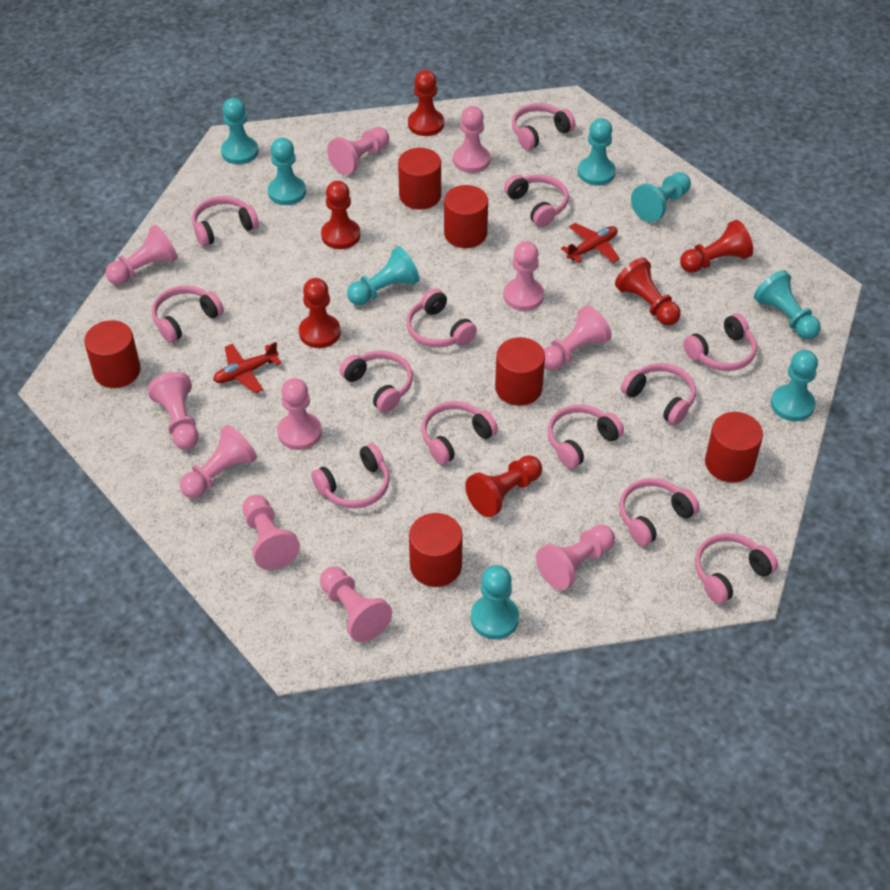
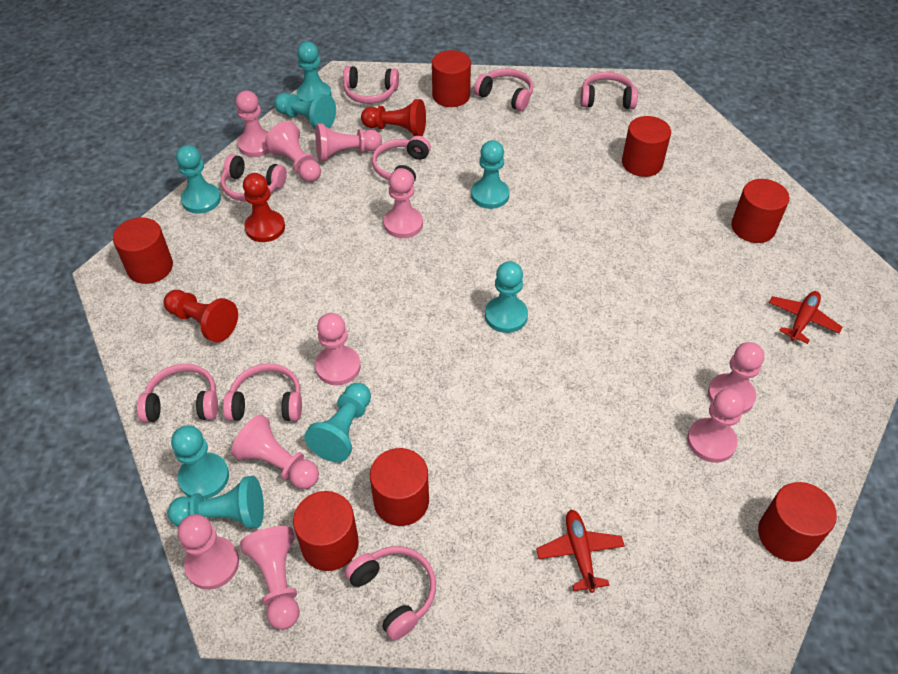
pink headphones: [152,285,224,343] [192,196,259,247] [311,443,390,509] [340,351,413,413] [406,288,477,348] [422,401,498,465] [504,174,569,227] [512,103,575,150] [547,405,624,469] [619,478,700,546] [621,363,696,425] [683,313,757,371] [695,533,778,604] = 13 -> [137,364,218,423] [221,154,287,202] [223,363,302,421] [343,66,399,104] [345,546,436,640] [372,136,431,184] [474,69,533,111] [580,72,638,109] = 8
pink pawn: [105,225,178,285] [147,372,199,449] [180,425,257,498] [243,495,300,570] [277,378,322,450] [320,567,392,642] [327,127,389,175] [453,106,490,173] [503,241,544,311] [536,524,615,590] [544,305,612,370] = 11 -> [178,514,239,590] [231,414,319,489] [236,90,270,157] [240,526,300,630] [265,121,321,182] [315,123,382,162] [315,313,361,385] [384,169,423,238] [687,389,745,463] [708,342,764,414] = 10
red cylinder: [84,320,141,388] [398,148,441,209] [409,513,463,587] [444,185,488,248] [495,337,545,406] [705,412,763,483] = 6 -> [113,217,173,284] [293,491,359,571] [370,448,429,526] [432,50,471,107] [622,116,671,177] [731,179,789,243] [758,482,837,562] = 7
red pawn: [299,278,341,348] [321,181,360,249] [408,70,444,136] [465,455,542,517] [615,258,681,326] [680,220,753,273] = 6 -> [164,290,238,342] [243,173,285,242] [361,99,426,136] = 3

